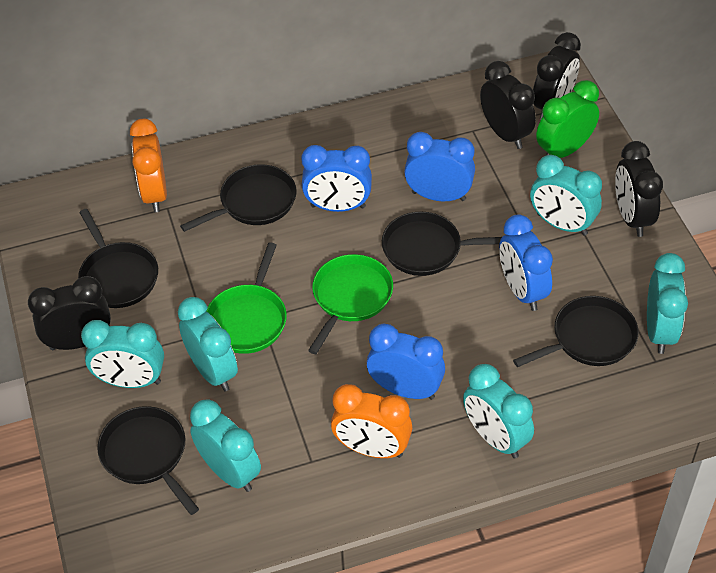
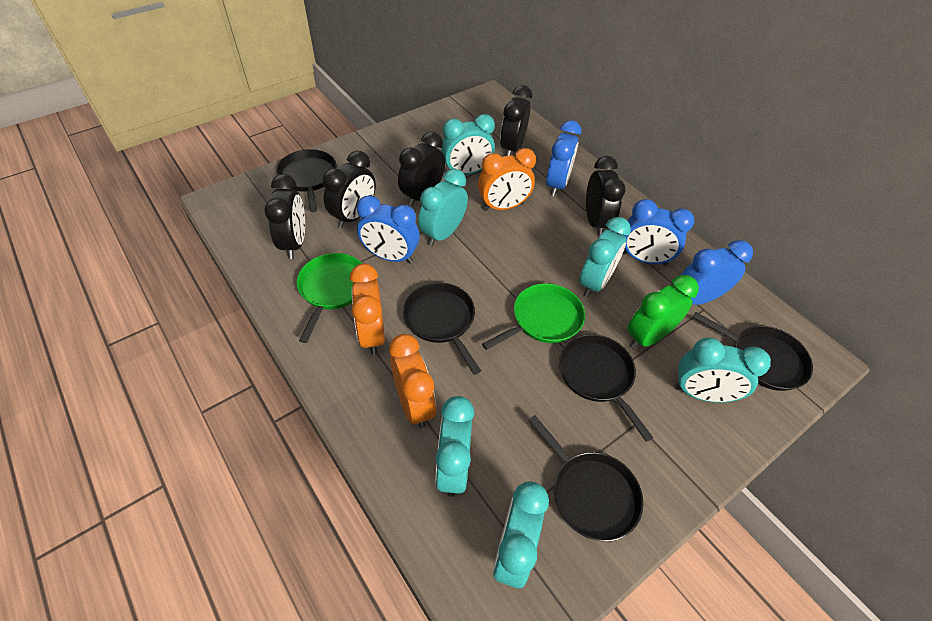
black clock: [28,276,111,350] [480,61,536,149] [533,32,581,120] [615,141,663,237] = 4 -> [264,174,305,259] [322,151,376,228] [398,131,445,207] [500,85,532,156] [586,156,626,236] = 5
orange clock: [130,119,167,212] [331,384,412,458] = 2 -> [350,263,385,355] [389,334,436,428] [478,148,536,211] = 3

